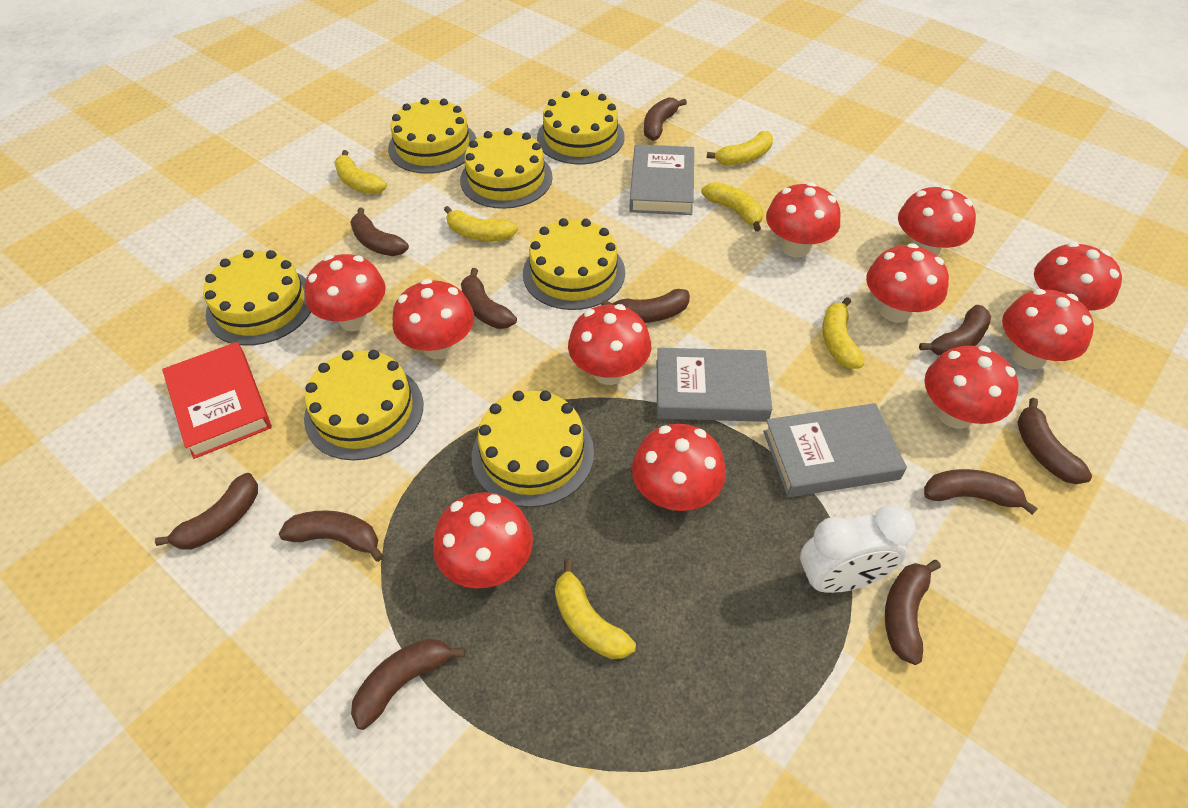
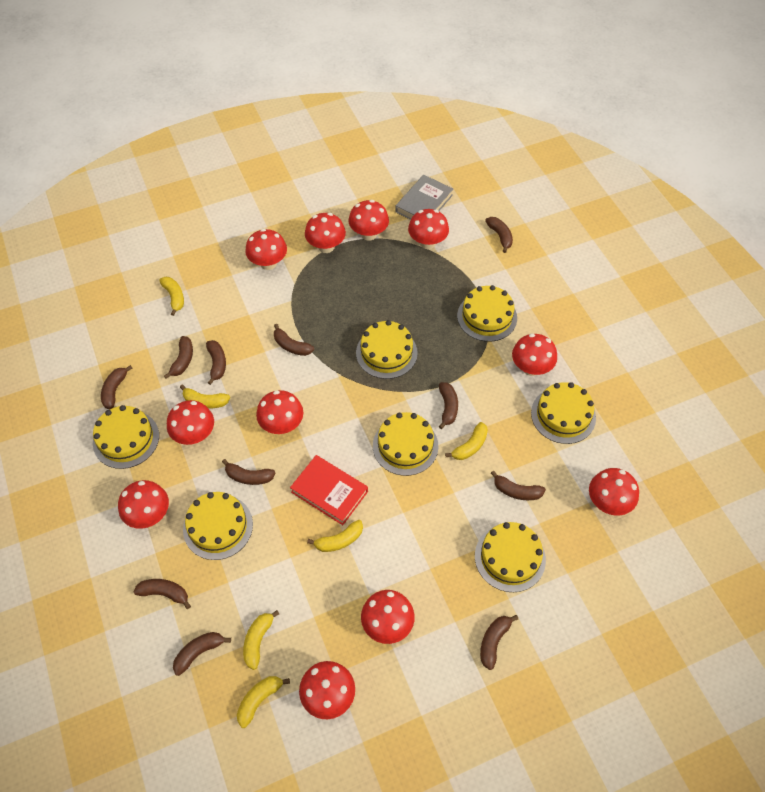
grey book: [629,144,694,215] [657,348,772,422] [763,403,907,497] = 3 -> [395,175,453,220] = 1
white clock: [800,505,915,593] = 1 -> none = 0

